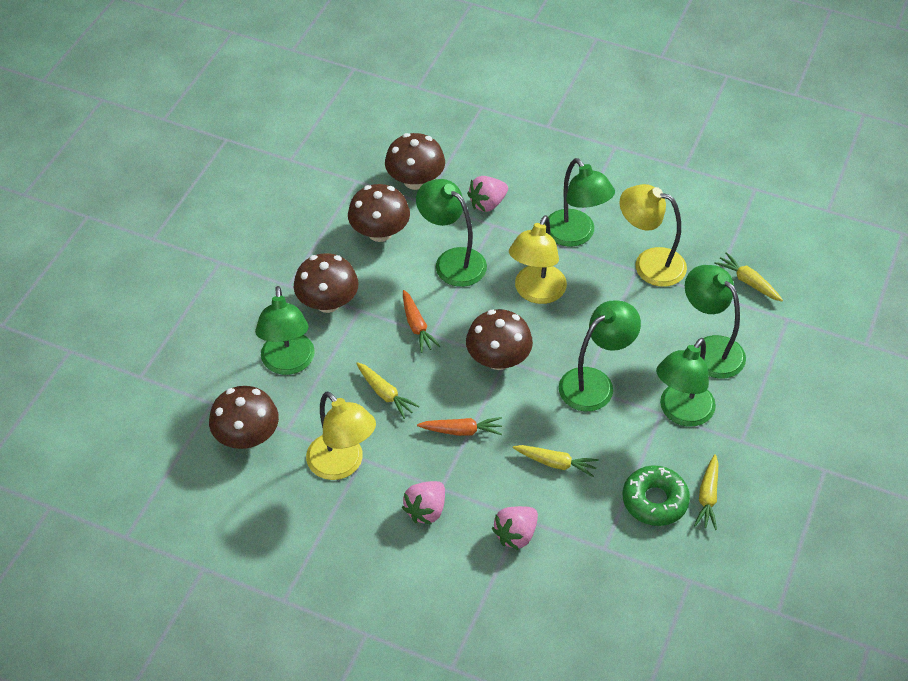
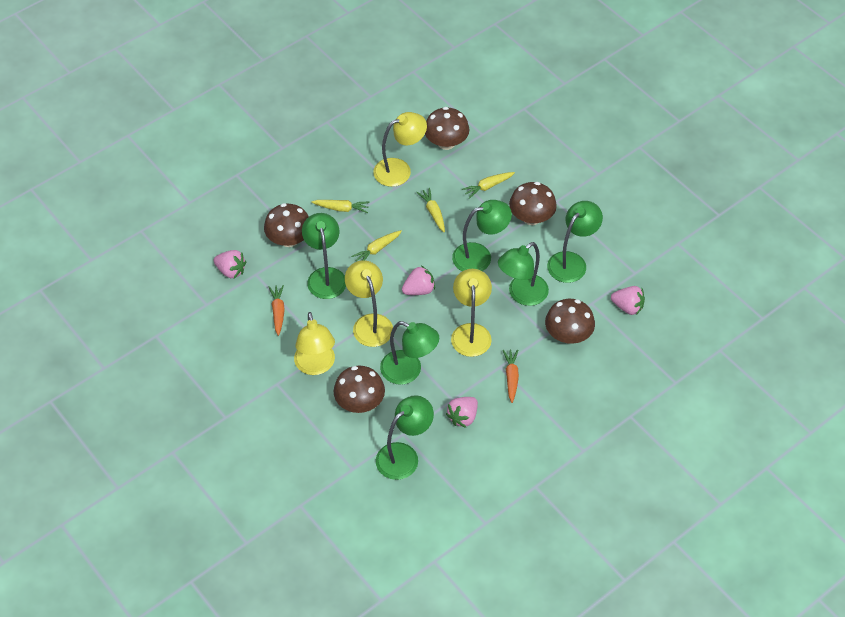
green donut: [623,465,690,526] = 1 -> none = 0
pink strawberry: [402,481,445,525] [467,176,508,212] [492,506,538,550] = 3 -> [214,250,246,278] [402,266,435,295] [446,397,478,428] [611,286,645,315] = 4
yellow lamp: [306,391,376,480] [509,215,567,304] [620,184,687,287] = 3 -> [294,312,335,375] [345,260,393,347] [373,112,427,187] [451,269,492,357] = 4

